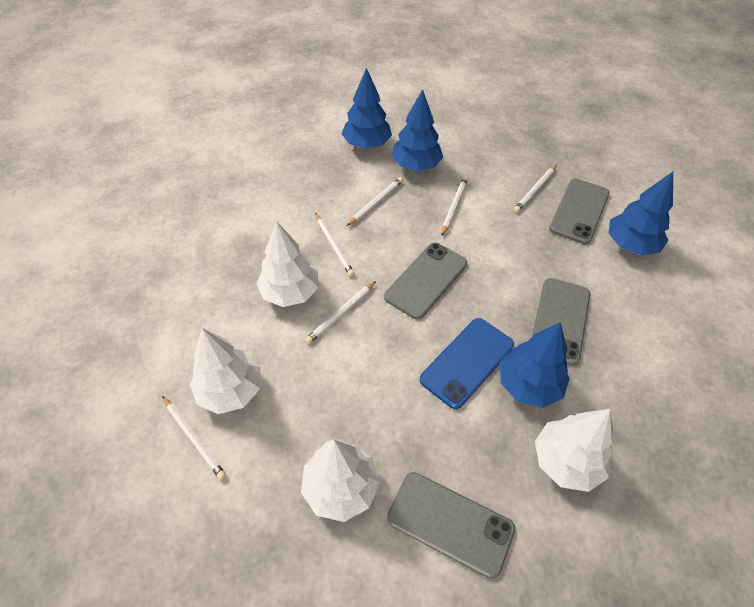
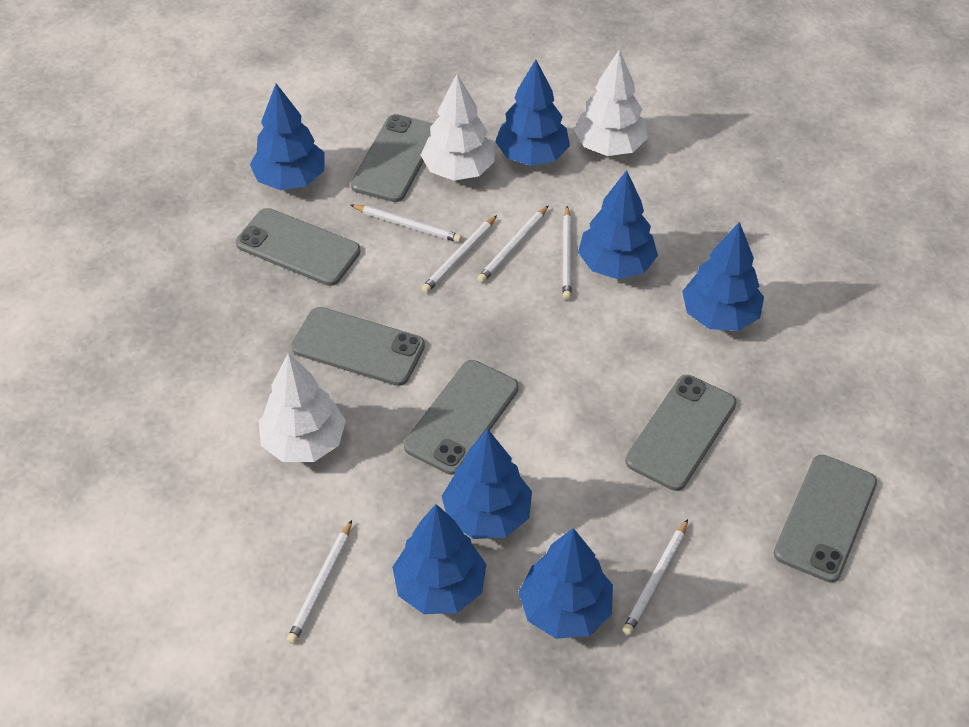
blue phone: [420,318,514,409] = 1 -> none = 0
blue tree: [342,68,392,149] [391,89,443,171] [500,322,570,408] [608,172,673,256] = 4 -> [250,83,325,190] [392,504,486,614] [442,428,532,539] [495,59,570,166] [518,528,613,639] [578,170,658,279] [682,222,764,331] = 7
grey phone: [384,243,467,319] [387,472,515,579] [532,278,590,365] [549,179,610,244] = 4 -> [236,208,361,286] [291,307,425,386] [351,114,433,202] [404,360,519,475] [625,375,737,491] [774,455,877,582] = 6
white tree: [190,328,260,414] [256,221,319,307] [301,439,380,522] [535,409,613,492] = 4 -> [259,353,346,462] [421,74,495,181] [574,50,648,156] = 3

